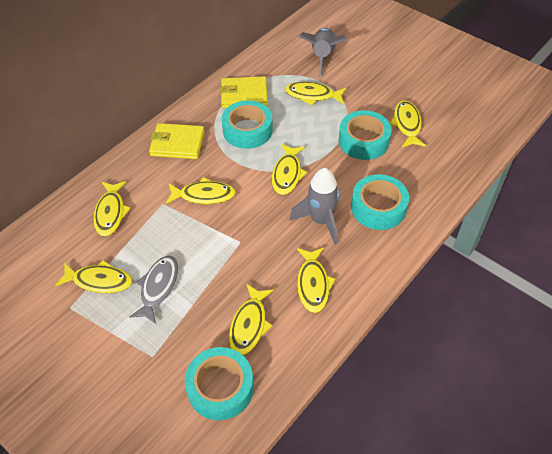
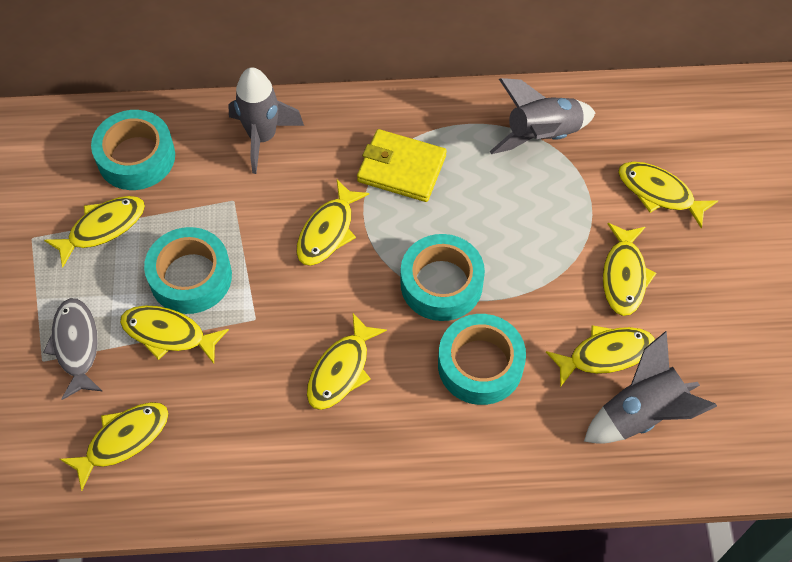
grey rocket: [290,168,340,245] [299,28,347,77] = 2 -> [228,67,304,174] [490,78,595,154] [584,331,717,444] = 3
yellow wallet: [149,123,204,159] [220,76,268,108] = 2 -> [357,129,446,202] = 1

